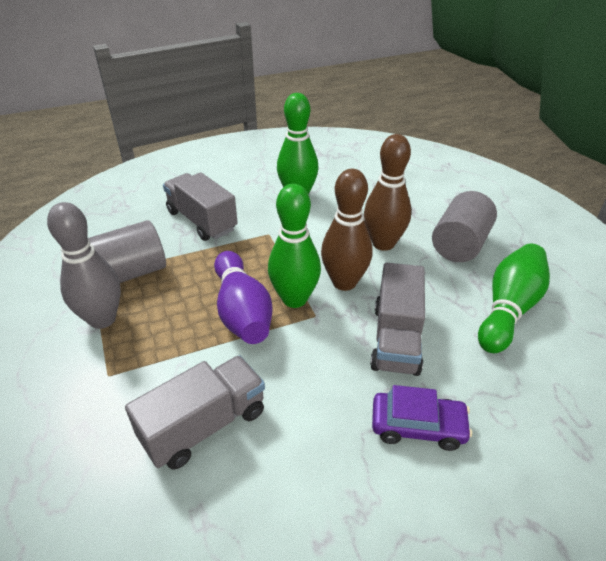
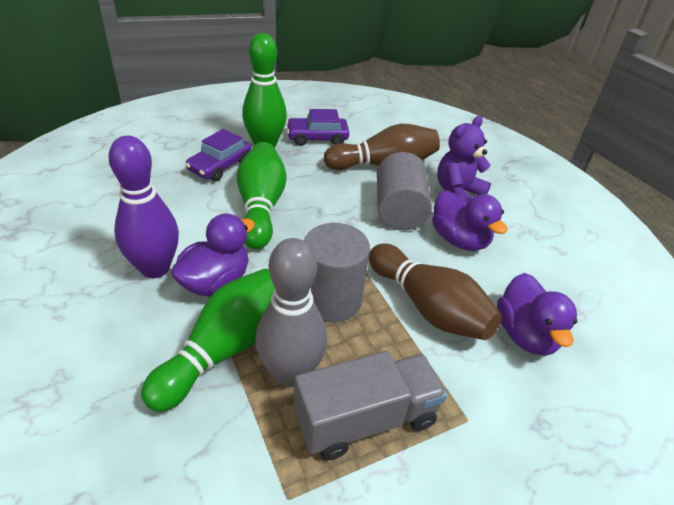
grey truck: [125,355,265,470] [163,172,238,241] [370,263,425,376] = 3 -> [294,351,447,460] = 1
purple car: [372,385,472,451] = 1 -> [185,129,251,182] [286,109,349,146] = 2
purple duck: none = 0 -> [171,214,255,296] [432,190,508,251] [497,273,577,356] = 3
purple teddy bear: none = 0 -> [437,116,491,202] = 1

